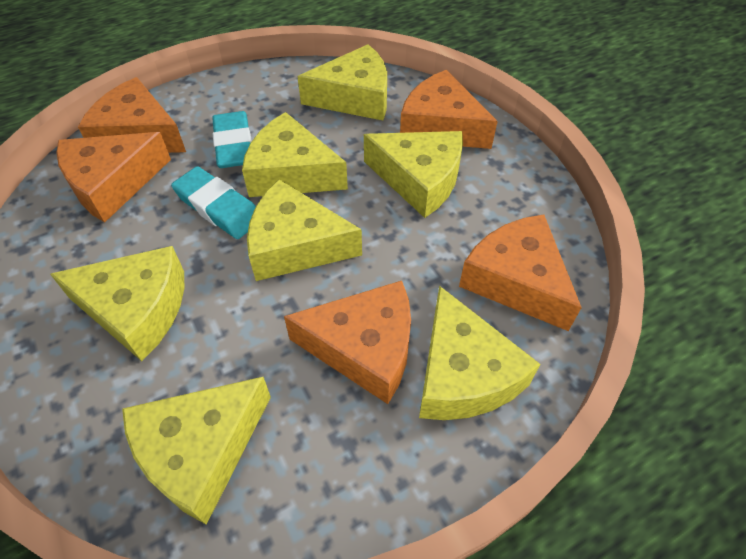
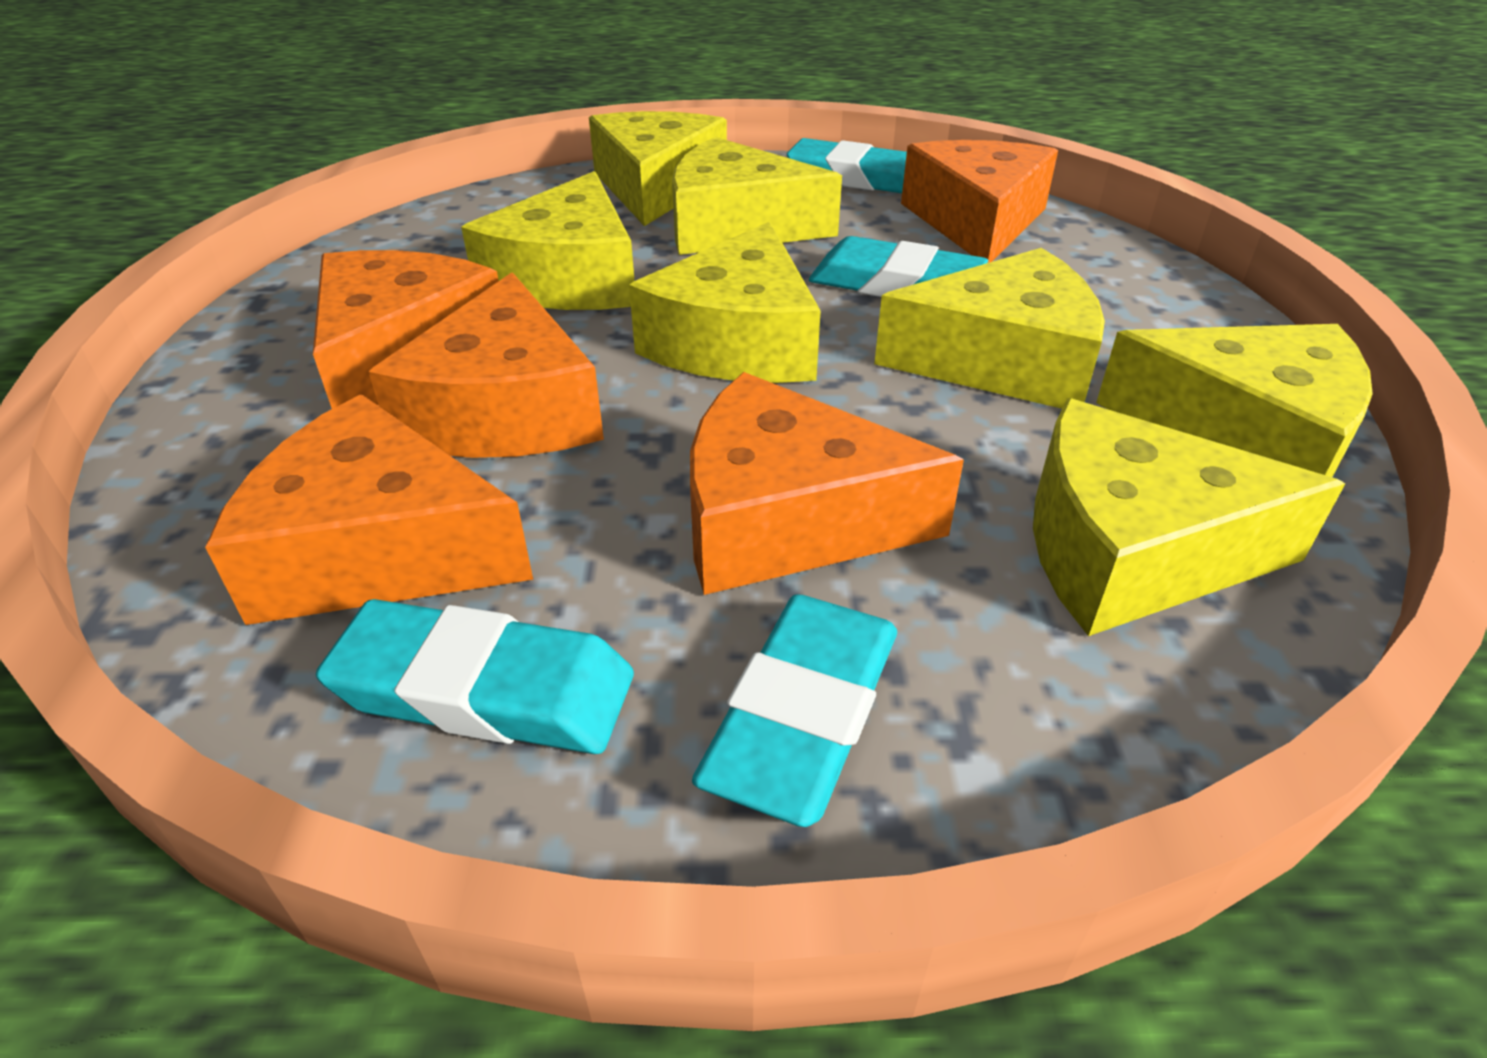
turquoise eraser: [171,166,256,239] [212,111,252,168] = 2 -> [316,599,634,754] [692,594,897,827] [787,138,907,193] [809,236,988,297] = 4

